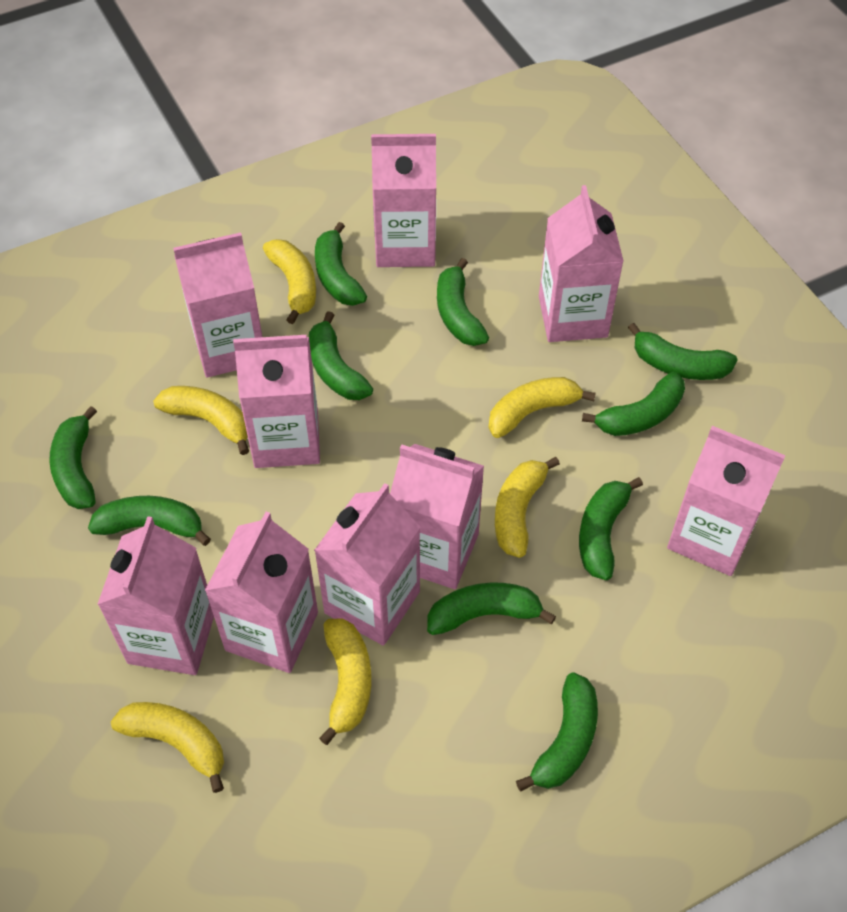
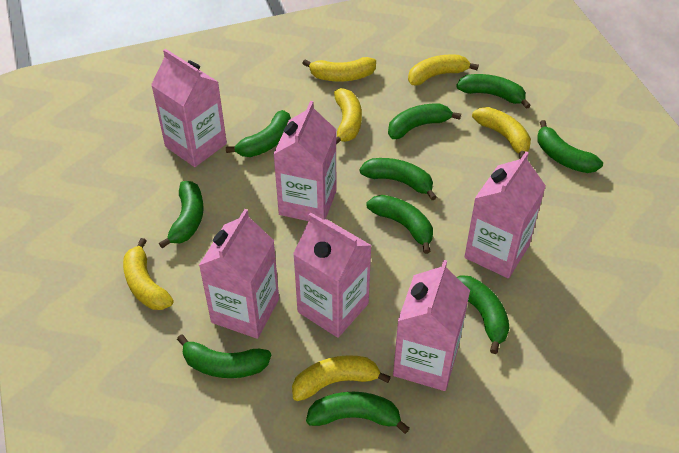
pink carton: [97,516,214,675] [173,232,262,377] [205,512,318,673] [233,335,320,468] [314,483,420,646] [371,134,436,267] [390,444,484,589] [539,185,624,342] [667,426,786,576] = 9 -> [151,49,227,167] [199,209,279,339] [273,101,337,221] [293,212,372,338] [393,260,470,391] [464,152,546,278] = 6

